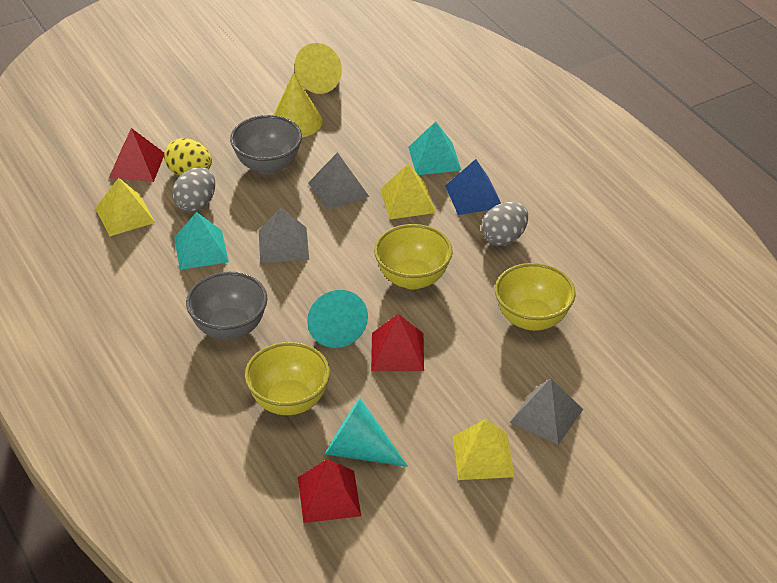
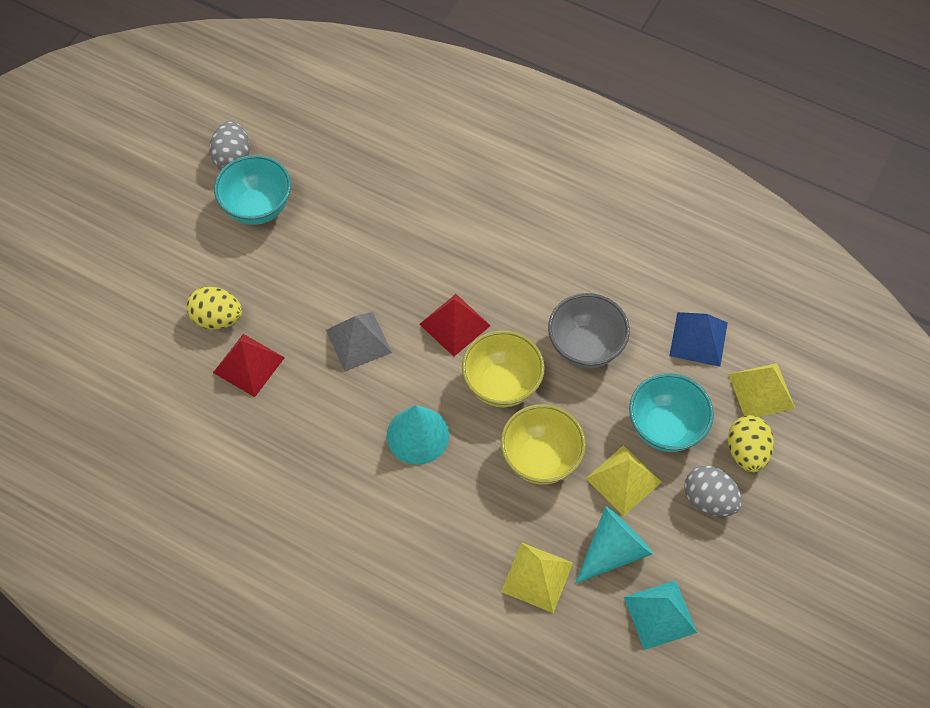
grey bowl: [186,272,267,340] [230,115,302,174] = 2 -> [548,293,630,369] = 1
grey pyramid: [259,207,309,263] [308,152,369,210] [509,378,583,445] = 3 -> [326,312,392,372] = 1
red pyramid: [109,128,164,182] [298,459,361,523] [371,314,424,371] = 3 -> [213,334,285,397] [419,294,491,357] = 2
turquoise bowl: none = 0 -> [214,155,291,225] [629,373,714,452] = 2
turquoise pyramid: [174,212,229,270] [408,121,461,175] = 2 -> [624,580,697,650] = 1
yellow bowl: [245,342,330,415] [374,224,453,290] [495,263,576,331] = 3 -> [462,330,545,407] [501,404,586,485] = 2
yellow cone: [273,72,323,137] [294,43,342,94] = 2 -> none = 0
yellow egg: [164,138,212,176] = 1 -> [187,287,242,329] [728,415,774,472] = 2

